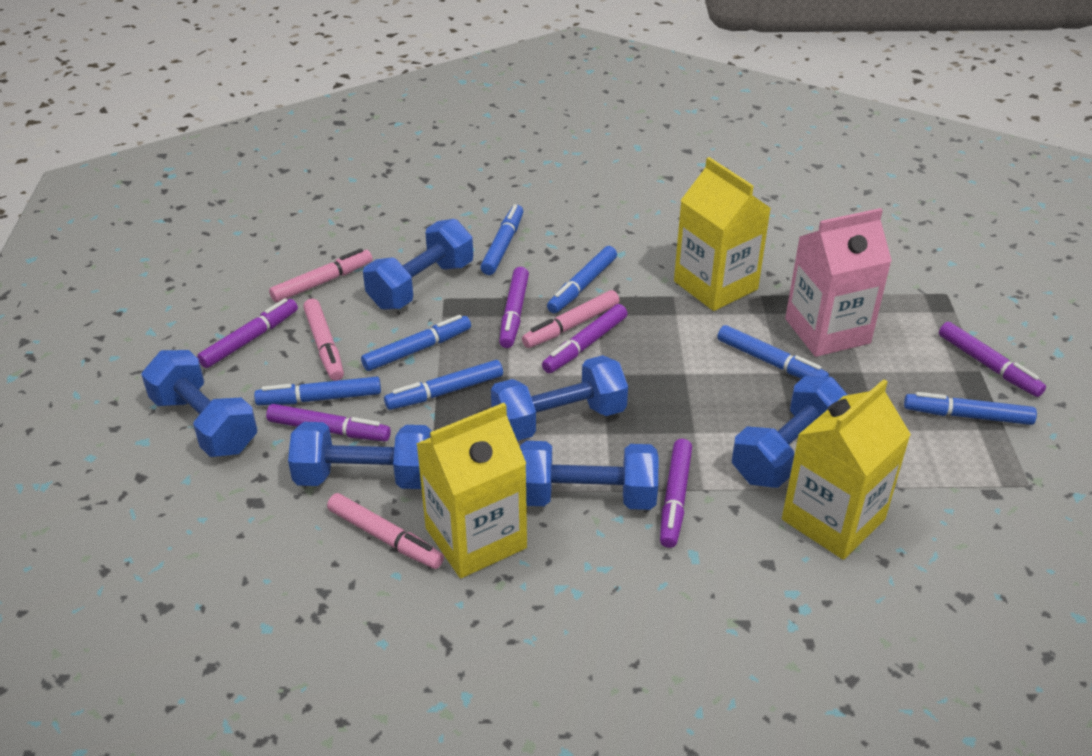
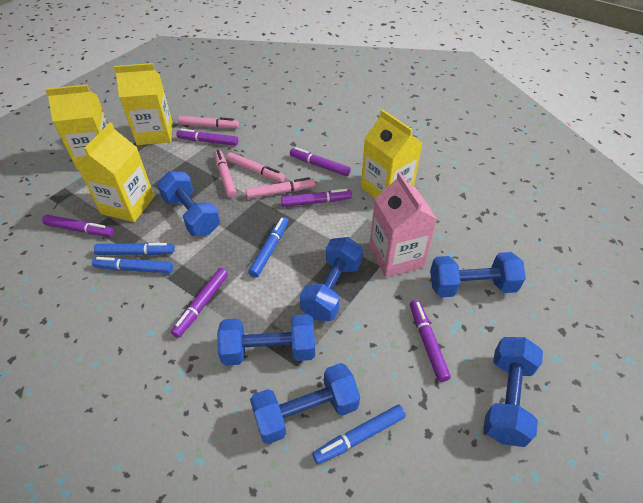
blue marker: [254,377,381,405] [361,315,471,371] [384,360,503,410] [480,204,523,275] [547,246,617,313] [717,325,829,379] [904,392,1037,425] = 7 -> [92,257,173,273] [94,243,175,255] [248,217,288,278] [312,405,406,464] = 4
yellow carton: [416,403,527,578] [674,157,771,311] [782,379,911,560] = 3 -> [45,85,108,170] [76,123,154,222] [114,63,173,145] [361,109,423,198] = 4

